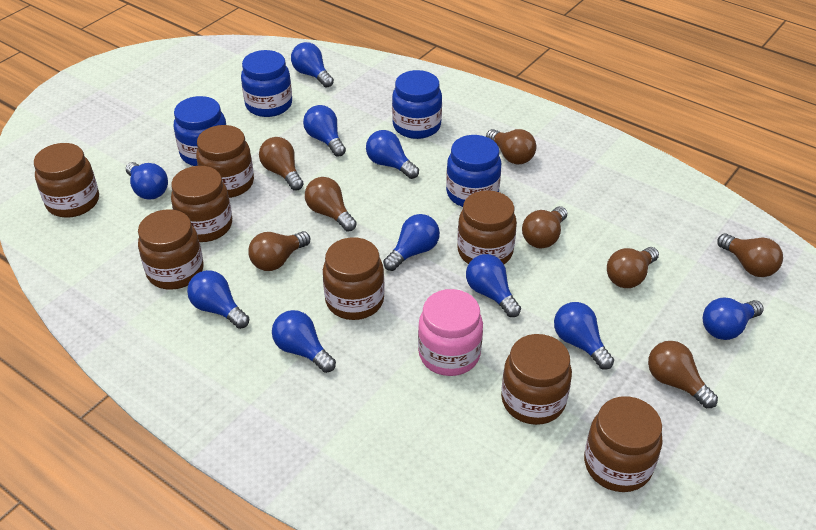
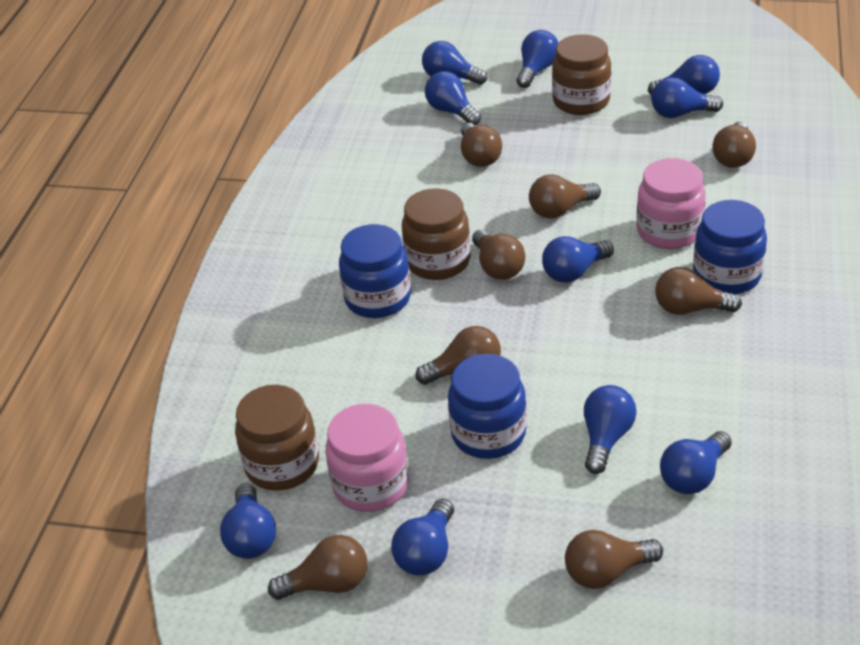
blue jar: [174,96,226,166] [241,50,292,117] [392,70,442,139] [446,135,501,207] = 4 -> [339,224,411,318] [448,354,527,459] [693,200,767,294] = 3
brown jar: [34,143,99,218] [138,209,204,290] [171,166,232,242] [196,125,254,198] [323,237,385,320] [457,190,517,264] [501,334,572,425] [584,396,663,492] = 8 -> [235,385,319,491] [402,188,471,280] [552,34,611,115] = 3
pink jar: [418,289,483,376] = 1 -> [325,404,409,512] [636,158,706,249] = 2

